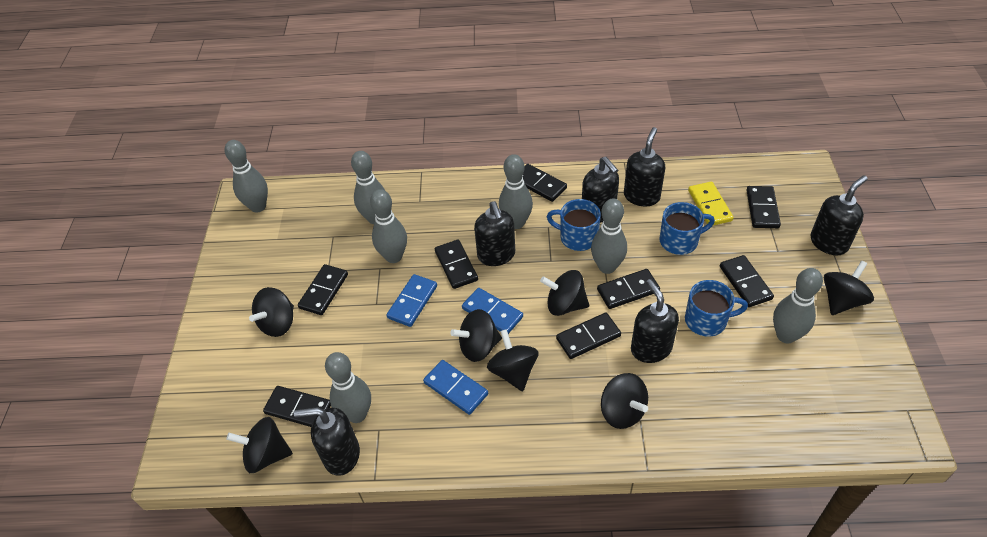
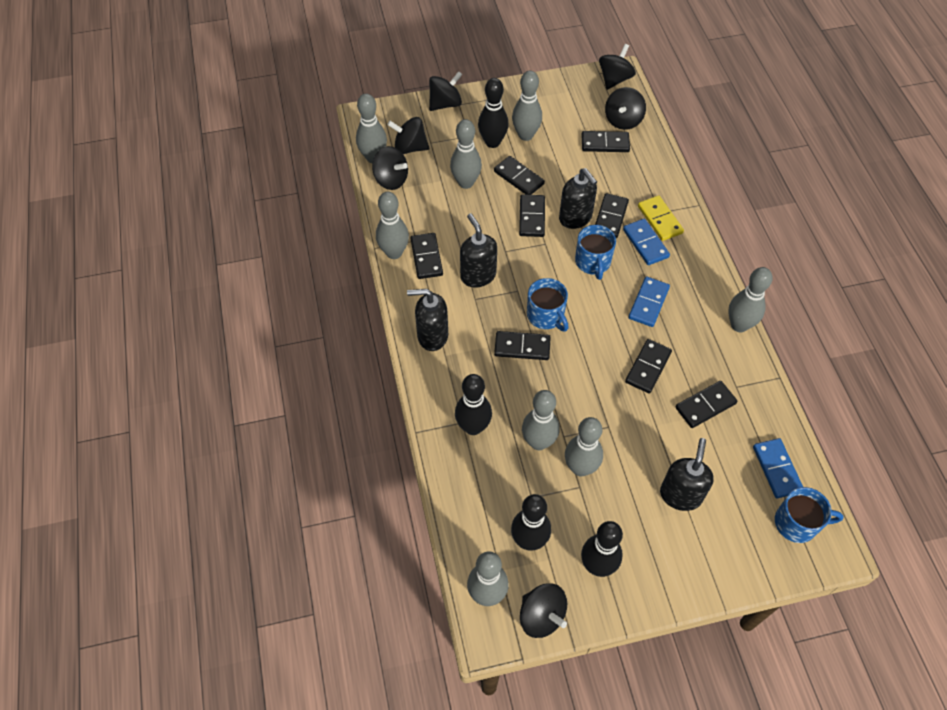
black bowling pin: none = 0 -> [455,374,492,435] [478,78,509,148] [511,494,551,551] [581,521,623,577] = 4
black soap dispenser: [294,407,360,476] [474,201,515,266] [582,157,619,223] [624,127,665,206] [631,279,679,363] [811,175,868,255] = 6 -> [407,289,448,351] [460,213,497,288] [559,168,597,229] [660,438,714,511] = 4
black spinning top: [226,417,293,473] [249,287,294,337] [450,309,502,362] [487,329,539,391] [540,270,589,316] [601,373,648,429] [824,260,874,315] = 7 -> [372,146,408,190] [387,117,429,154] [429,71,462,111] [520,583,567,638] [599,44,636,90] [605,87,646,130] = 6
grey bowling pin: [225,140,268,212] [325,352,371,423] [351,151,385,224] [370,189,407,263] [499,154,533,229] [591,199,627,274] [773,268,823,343] = 7 -> [356,94,387,163] [376,192,409,259] [450,119,482,189] [467,551,509,606] [512,71,542,141] [522,390,560,450] [565,417,603,476] [728,267,773,332] = 8

